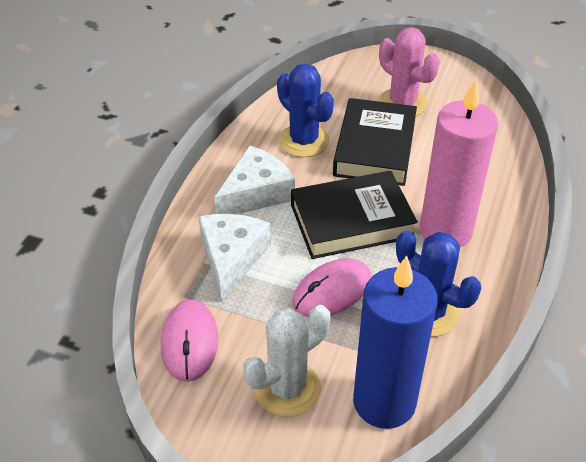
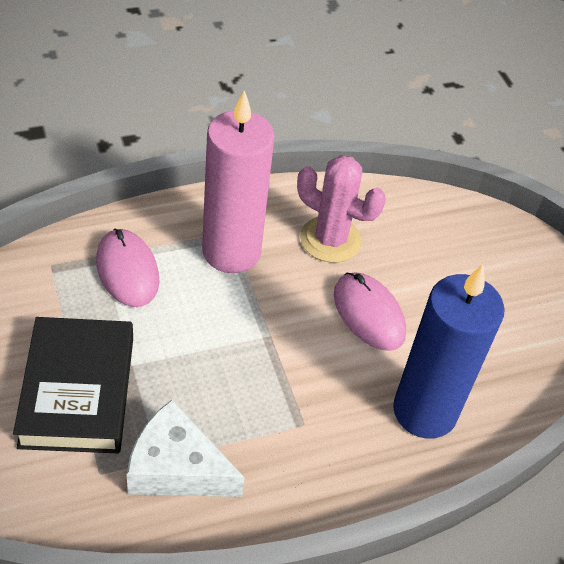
black book: [291,171,418,259] [333,98,417,186] = 2 -> [13,317,133,453] = 1
blue cactus: [277,64,334,157] [396,230,481,337] = 2 -> none = 0
white cactus: [243,305,330,417] = 1 -> none = 0
white cheese: [198,214,271,302] [214,145,295,214] = 2 -> [127,400,245,497] = 1

